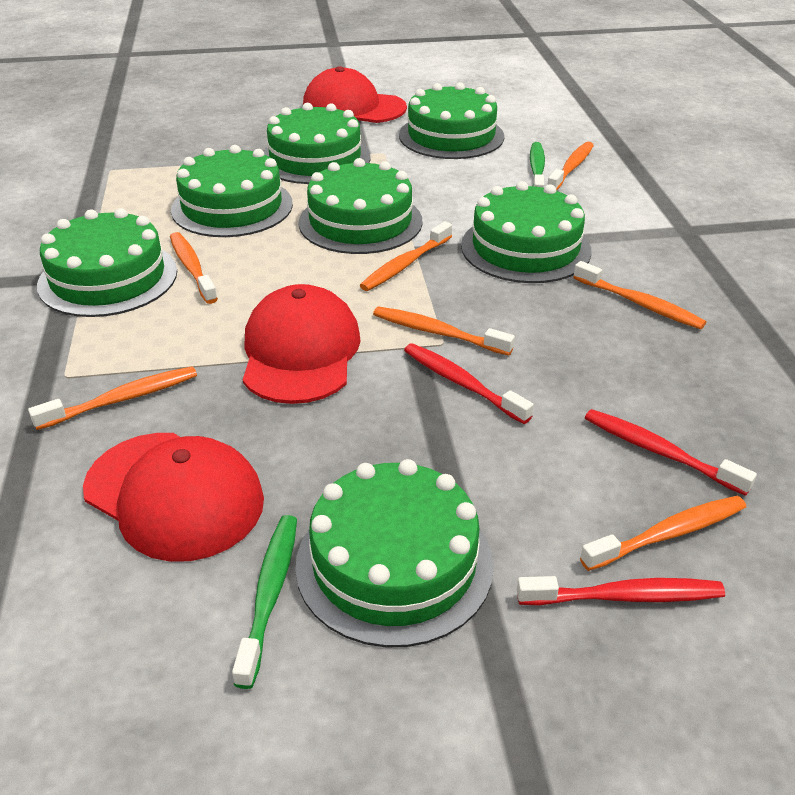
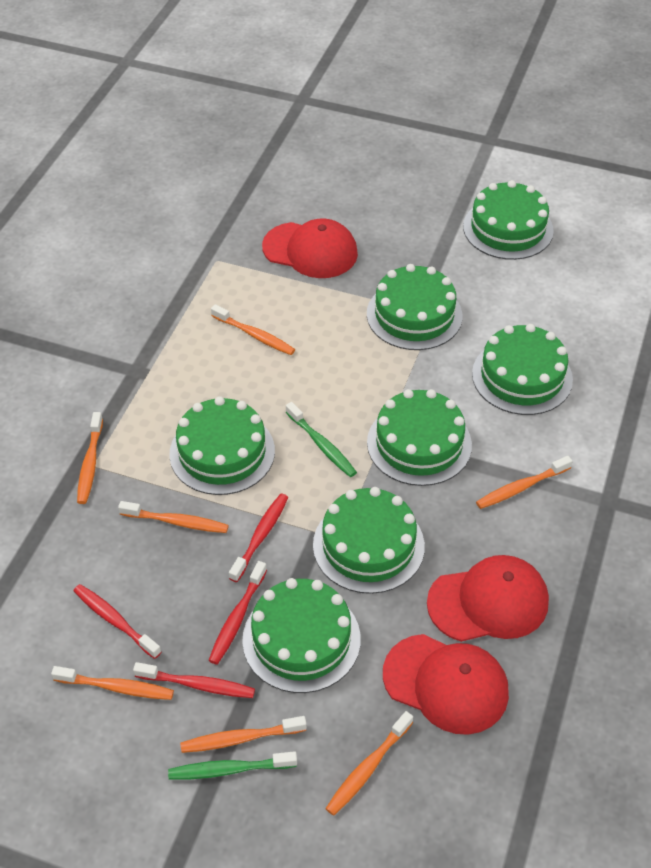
red toothbrush: [404,343,534,424] [517,576,725,606] [585,409,757,496] = 3 -> [73,584,161,659] [133,662,255,698] [208,561,267,665] [229,493,288,582] = 4

